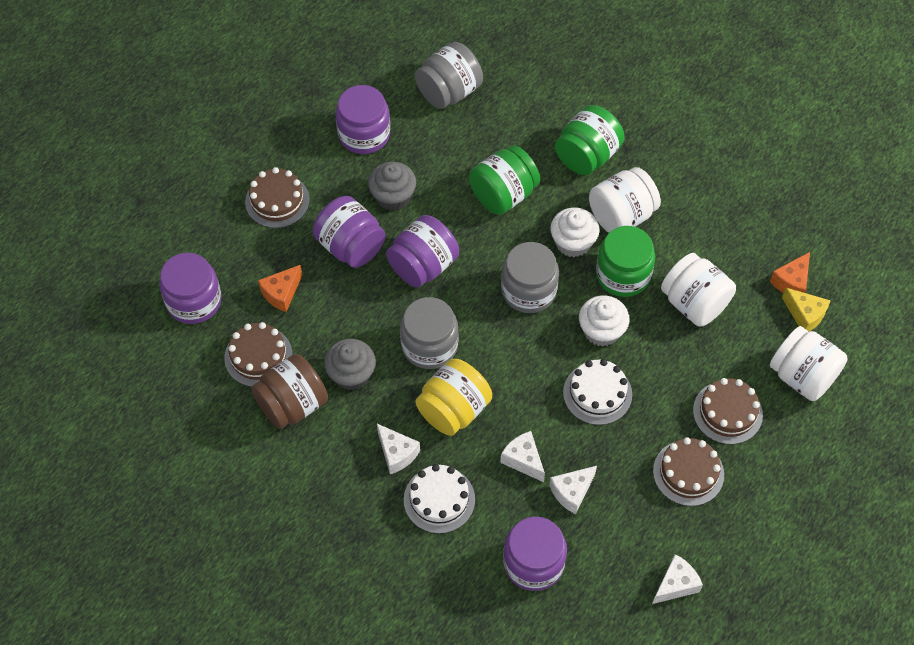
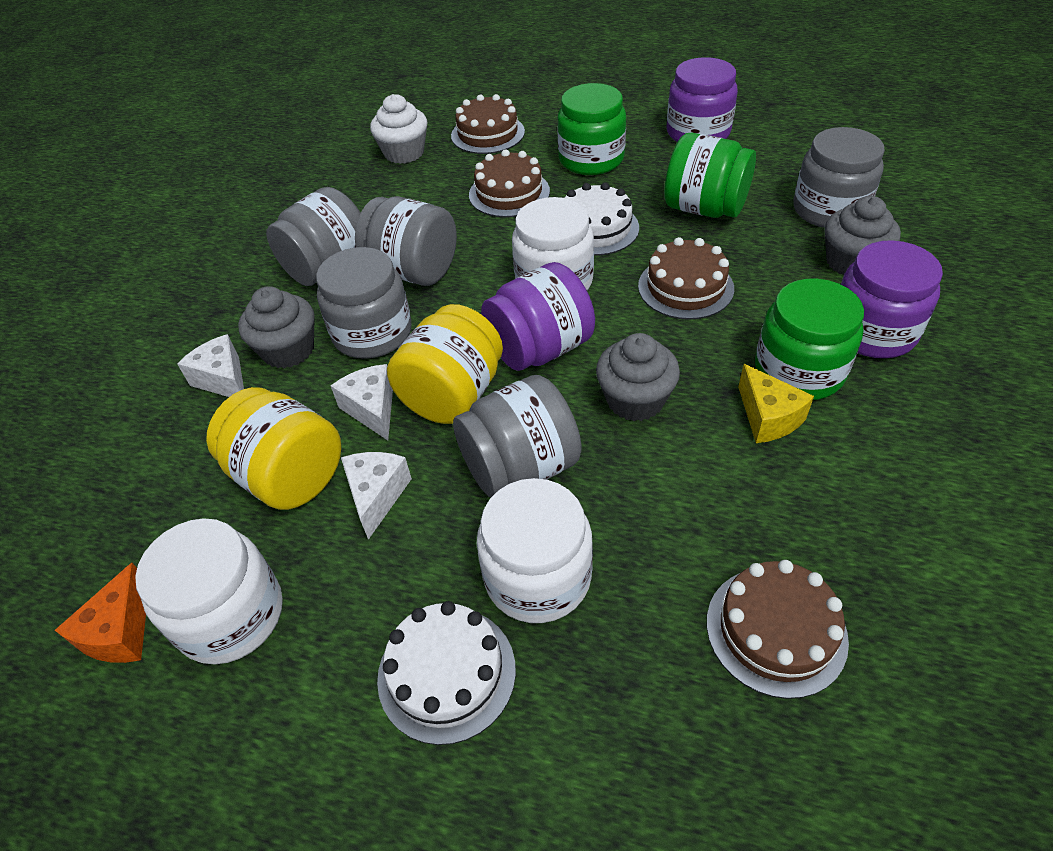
brown jar: [251,354,328,429] = 1 -> none = 0
grey cupcake: [324,339,376,390] [368,162,416,211] = 2 -> [238,286,315,368] [596,333,680,421] [825,196,901,275] = 3
grey jar: [400,297,459,369] [415,42,483,109] [501,242,559,313] = 3 -> [266,187,361,286] [316,247,411,359] [355,196,457,286] [453,375,581,498] [794,127,885,228] = 5
orange cheese: [258,265,302,312] [770,252,810,293] = 2 -> [55,563,146,663] = 1
purple jar: [159,252,222,324] [313,196,386,268] [336,85,390,154] [386,215,459,288] [503,517,567,591] = 5 -> [481,262,595,371] [667,57,738,142] [841,240,943,358] = 3
white cheese: [377,424,420,474] [500,431,545,482] [549,466,597,514] [652,554,703,604] = 4 -> [177,334,244,397] [331,364,393,440] [341,452,412,540] = 3
white cupcake: [550,208,599,257] [579,295,630,347] = 2 -> [370,94,428,164] = 1
yellow jar: [416,359,492,436] = 1 -> [206,387,341,510] [387,304,503,424] = 2

